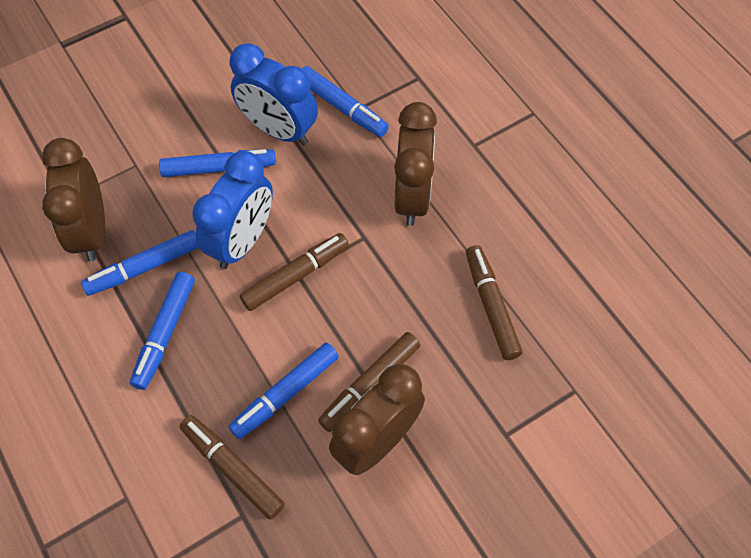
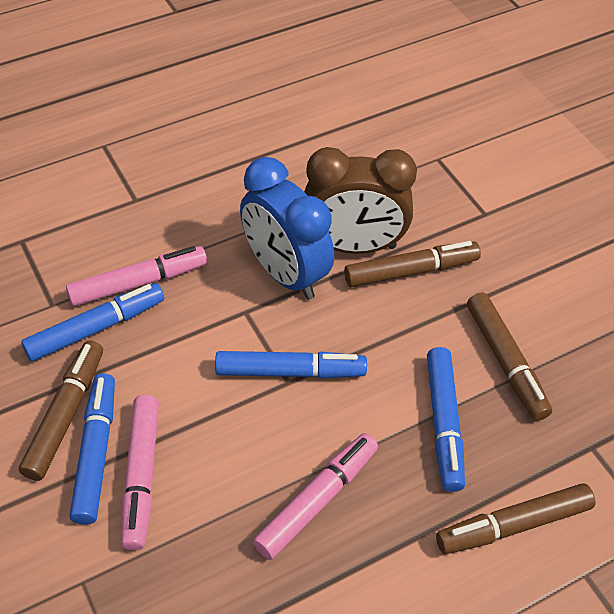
blue clock: [192,151,273,269] [230,43,318,145] = 2 -> [240,157,334,300] = 1
blue marker: [81,230,199,296] [130,272,195,390] [159,149,276,177] [228,343,339,439] [302,66,389,137] = 5 -> [21,283,164,362] [69,373,115,525] [215,351,367,379] [427,347,465,492] = 4
brown clock: [42,138,105,262] [329,364,425,475] [394,102,437,226] = 3 -> [305,147,417,254] = 1
pink marker: none = 0 -> [66,246,207,306] [121,395,159,551] [253,433,378,560] = 3

